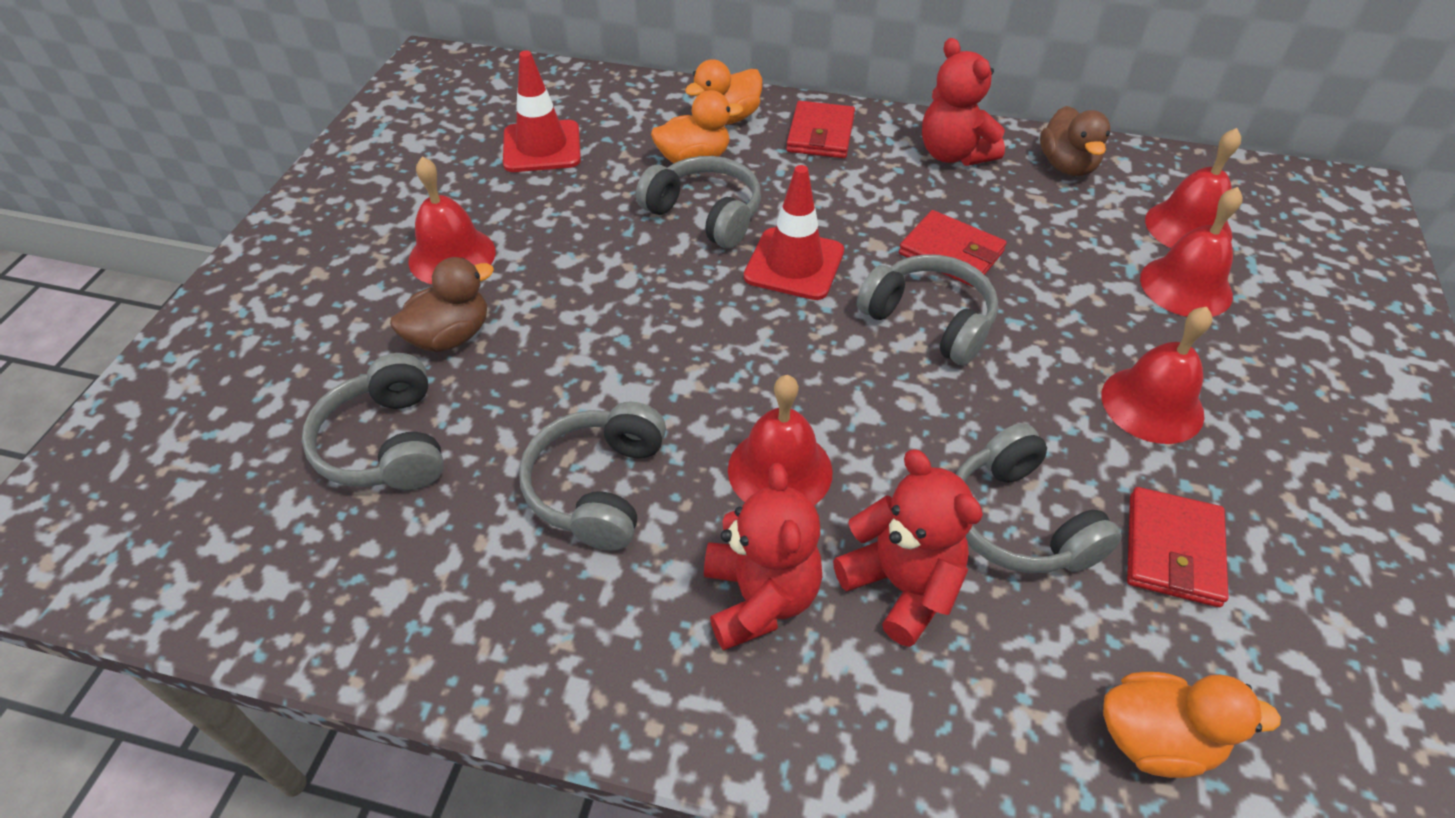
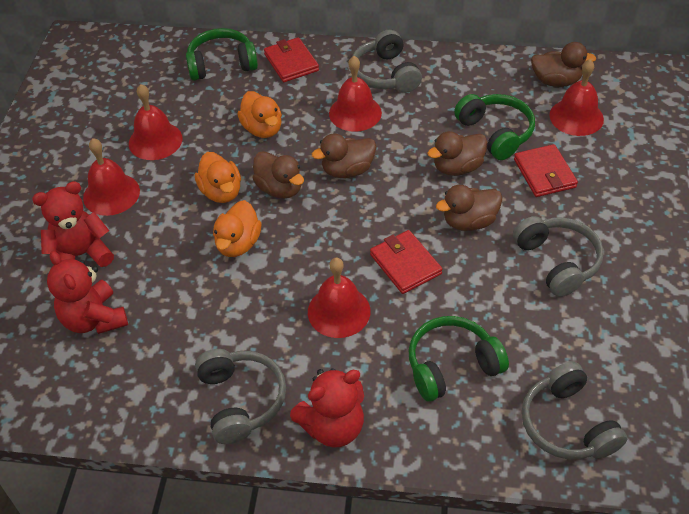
brown duck: [390,257,494,352] [1040,106,1111,176] = 2 -> [253,151,304,199] [312,134,376,178] [427,131,488,176] [436,185,502,231] [531,42,597,87] = 5
green headphones: none = 0 -> [186,28,258,81] [408,316,509,402] [454,94,535,160] = 3
grey headphones: [302,353,444,490] [519,401,666,551] [636,156,761,248] [857,254,998,366] [956,423,1122,573] = 5 -> [195,349,286,444] [352,30,422,93] [513,216,604,297] [522,361,627,459] = 4
red traffic cone: [503,50,581,172] [744,165,844,300] = 2 -> none = 0

